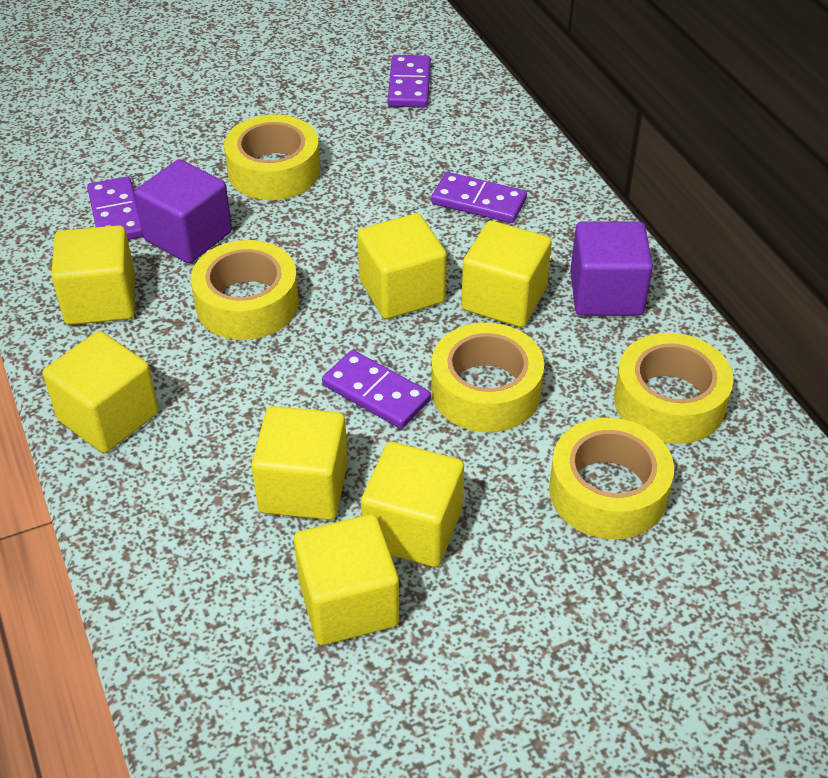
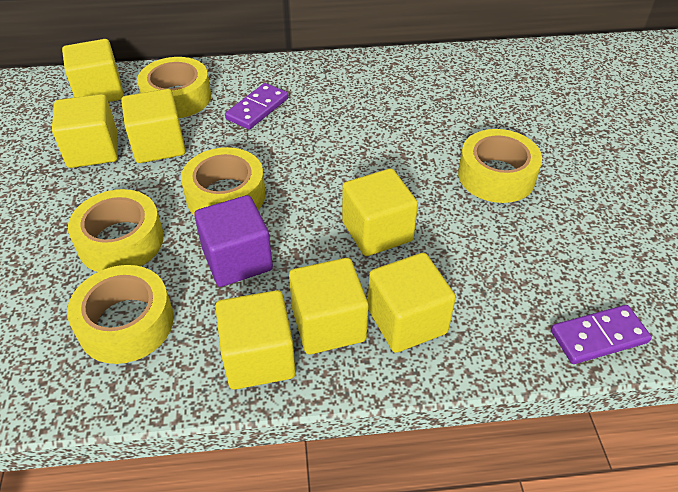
purple cube: [134,159,232,263] [570,221,653,316] = 2 -> [194,195,273,287] = 1
purple domino: [87,176,143,240] [322,350,431,429] [388,55,431,108] [431,172,527,223] = 4 -> [225,83,288,130] [551,305,652,364] = 2

